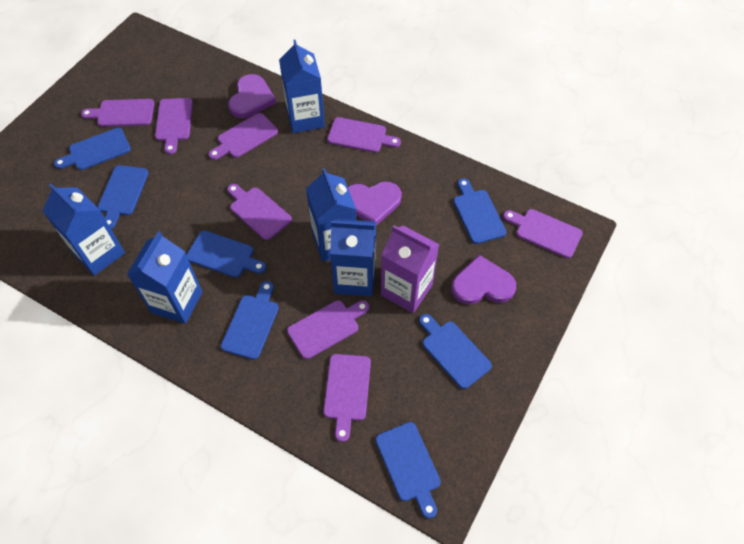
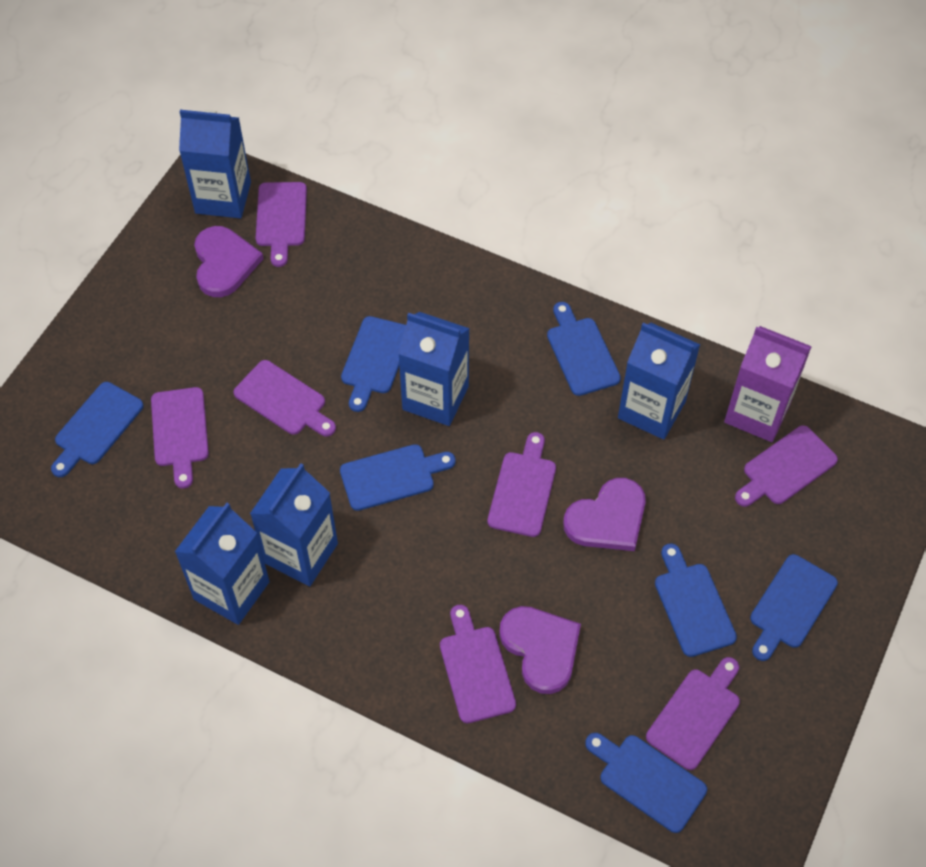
purple cutting board: [81,99,154,127] [155,98,193,155] [209,113,278,160] [227,184,292,240] [287,300,369,359] [323,354,371,442] [327,117,401,153] [503,209,583,258] = 8 -> [151,387,209,489] [233,360,336,437] [256,182,307,267] [440,605,516,723] [488,432,556,537] [646,657,740,770] [735,425,838,507] = 7

